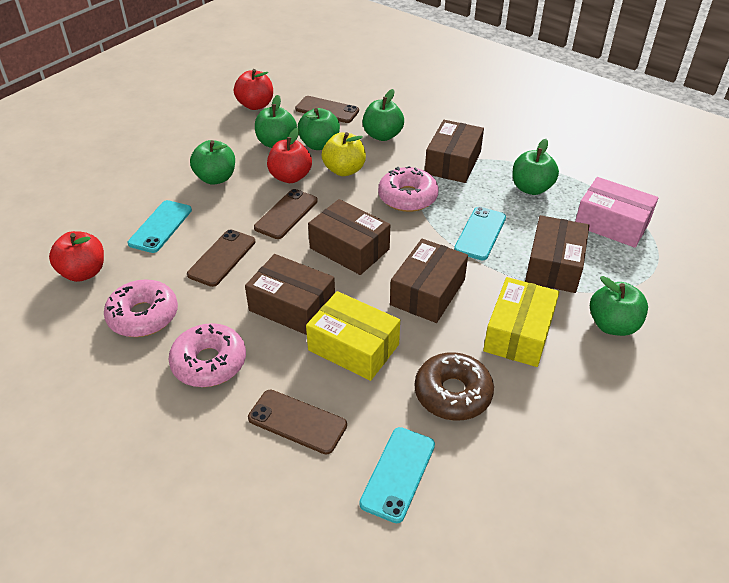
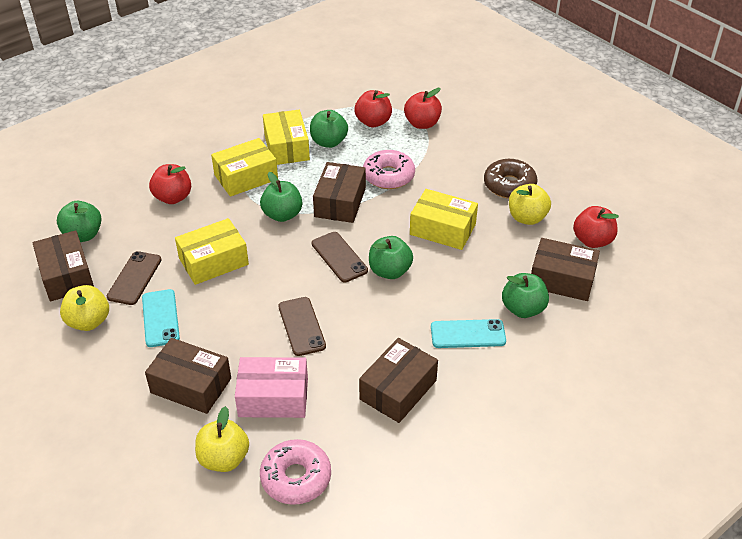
brown phone: [187,230,255,287] [248,390,347,455] [254,189,318,239] [295,96,359,123] = 4 -> [107,251,162,305] [279,297,326,356] [312,232,368,282] = 3
green apple: [190,140,235,185] [255,95,297,148] [298,108,340,150] [363,89,404,141] [513,139,559,195] [590,276,648,336] = 6 -> [57,201,101,242] [260,172,302,222] [310,110,348,148] [369,236,413,279] [502,273,549,318] = 5
pink donut: [104,279,178,337] [168,323,246,387] [378,166,439,212] = 3 -> [260,439,331,505] [363,150,415,189] = 2
red apple: [49,231,104,282] [234,69,273,110] [267,128,312,183] = 3 -> [149,164,191,204] [354,90,392,127] [404,88,442,129] [573,206,619,248] = 4
turquoise phone: [128,200,192,253] [359,427,435,523] [454,207,506,260] = 3 -> [142,289,180,347] [431,319,506,348] = 2
yellow apple: [322,132,366,176] = 1 -> [60,285,109,331] [195,406,249,472] [509,184,551,225] = 3
yellow box: [306,291,400,381] [483,277,559,367] = 2 -> [175,218,249,285] [211,138,278,197] [263,110,310,165] [410,189,478,250] = 4

